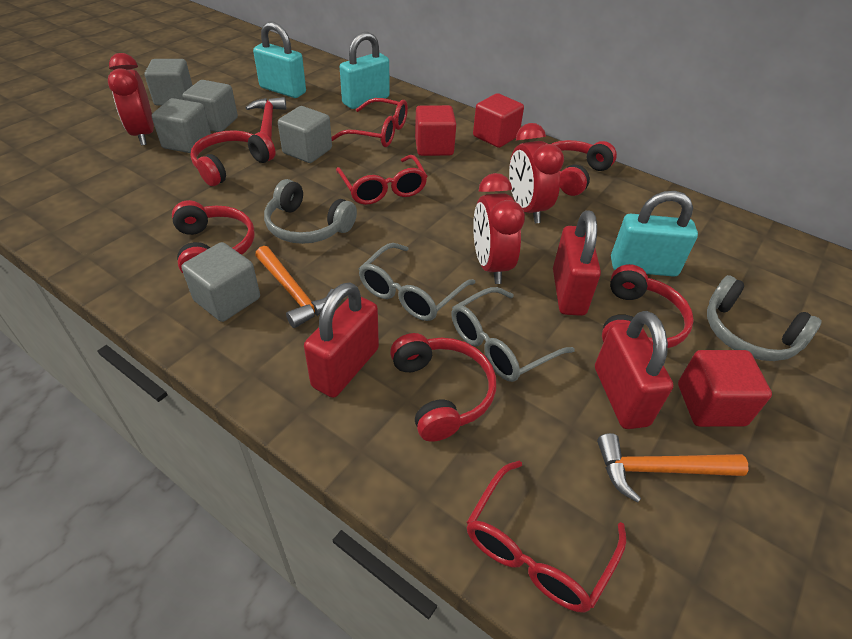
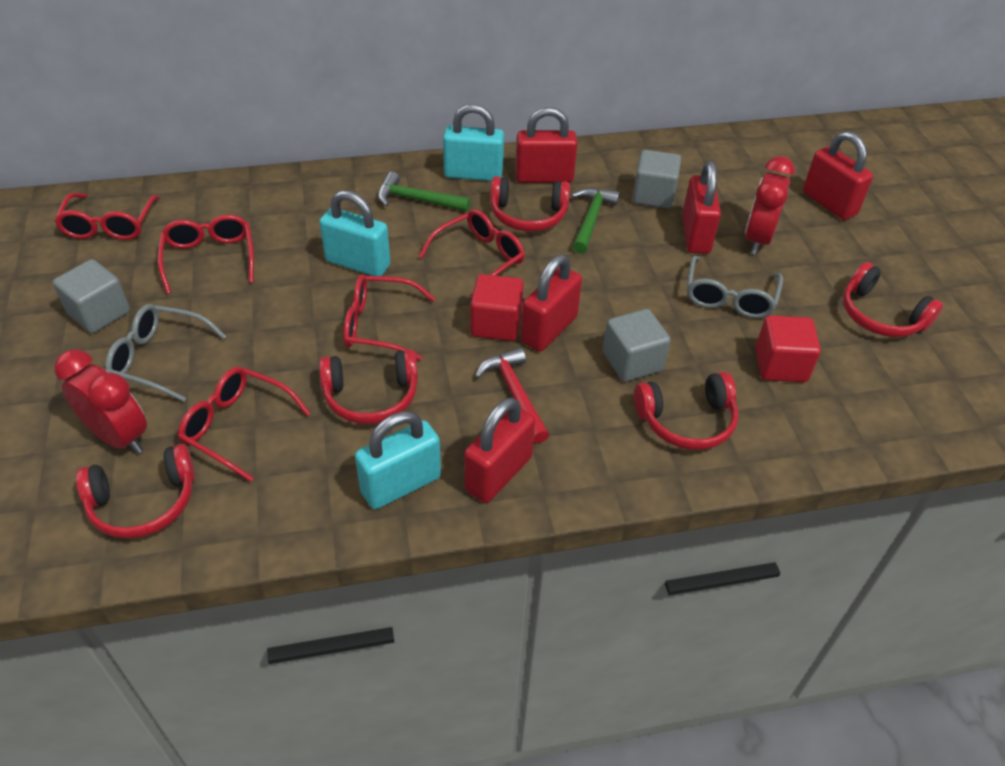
green hammer: none = 0 -> [378,172,471,212] [572,188,620,254] = 2
grey cube: [145,59,193,106] [152,98,211,153] [182,80,238,132] [182,242,260,322] [278,106,332,163] = 5 -> [53,259,130,333] [603,309,671,382] [632,150,681,209] = 3
grey headphones: [264,179,357,244] [707,275,822,361] = 2 -> none = 0
orange hammer: [255,246,334,328] [597,433,749,503] = 2 -> none = 0
red clock: [108,53,154,145] [473,173,525,284] [509,123,564,223] = 3 -> [54,349,147,454] [745,156,795,255] = 2
red cube: [415,105,456,156] [473,93,524,148] [678,350,772,427] = 3 -> [470,274,524,341] [755,315,821,382] = 2
red glasses: [331,98,408,147] [336,155,428,205] [467,461,626,612] = 3 -> [54,193,160,240] [158,215,254,294] [178,367,311,482] [343,274,435,361] [419,209,525,298] = 5
red padlock: [304,282,379,398] [553,210,601,316] [595,311,673,429] = 3 -> [464,397,535,503] [515,107,578,183] [521,254,582,352] [682,161,721,254] [803,131,873,220] = 5

